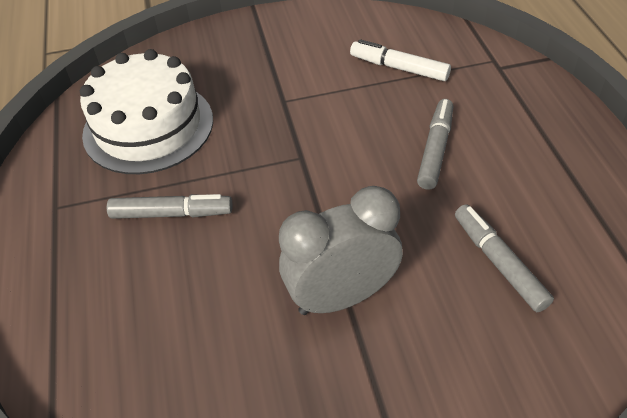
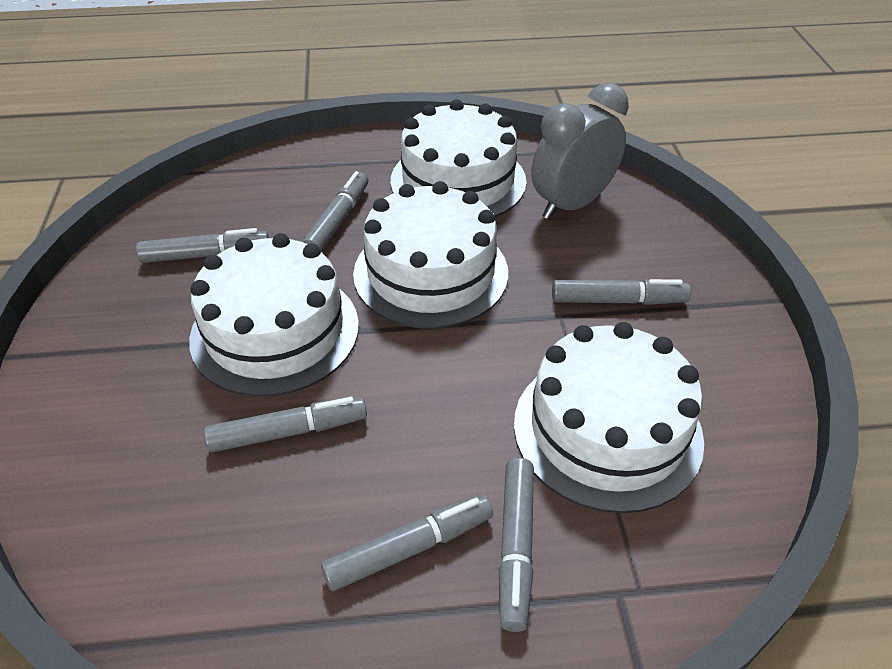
grey marker: [107,194,233,219] [417,99,453,190] [455,204,554,312] = 3 -> [136,228,269,263] [204,397,367,452] [302,171,368,252] [321,495,493,591] [499,458,534,632] [552,279,691,305] = 6
white cake: [80,49,213,174] = 1 -> [189,233,359,397] [353,181,508,329] [390,99,527,217] [514,322,704,513] = 4
white marker: [350,39,451,81] = 1 -> none = 0

